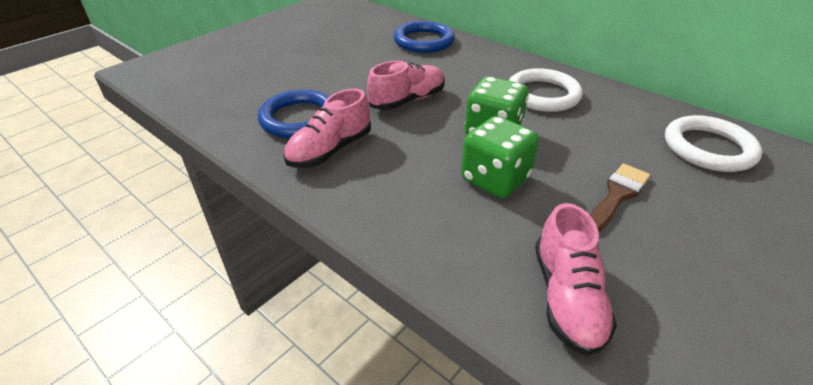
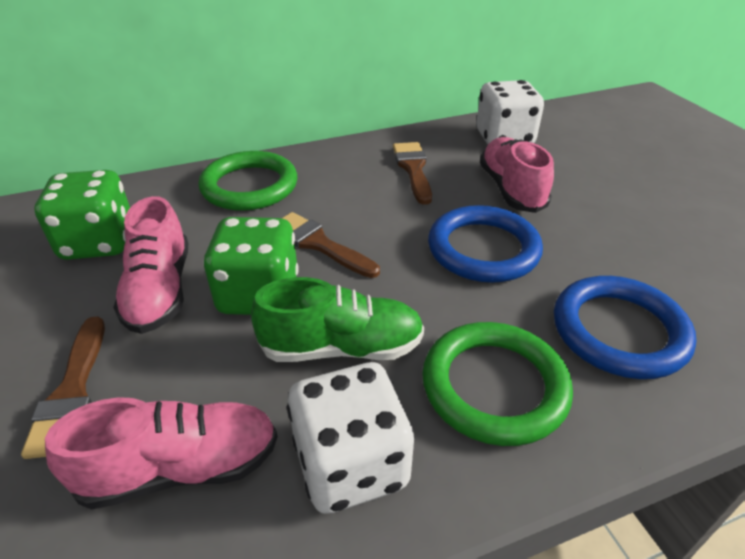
brown brush: [590,164,650,232] = 1 -> [21,317,105,459] [282,212,380,278] [393,142,432,205] = 3
green ring: none = 0 -> [198,151,297,211] [422,322,573,446] = 2
green shoe: none = 0 -> [251,277,424,362] = 1
white dice: none = 0 -> [287,362,414,514] [477,80,544,144] = 2
white ring: [509,68,583,112] [665,115,762,172] = 2 -> none = 0

